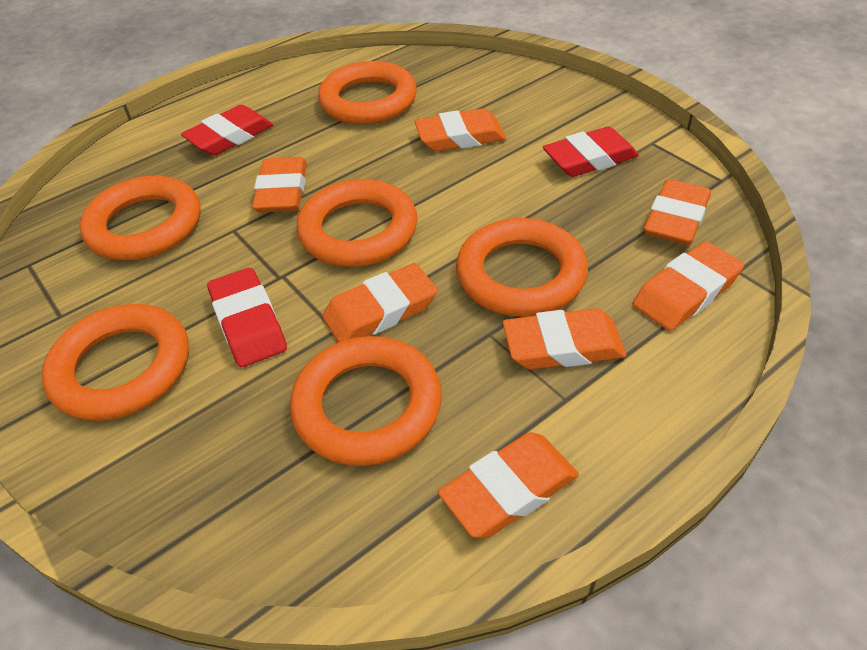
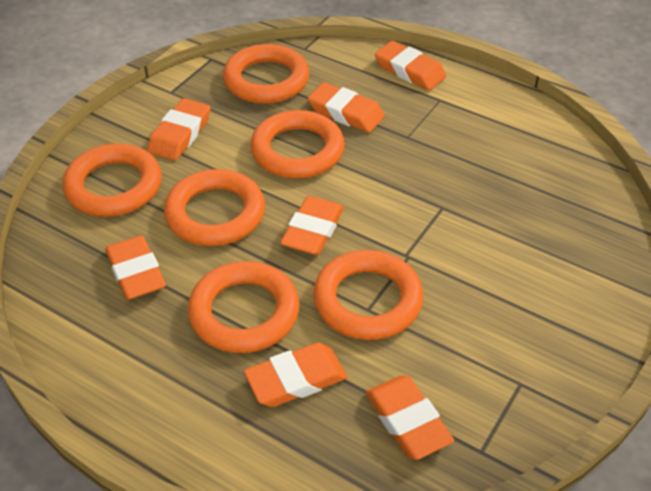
red eraser: [181,105,273,155] [207,268,287,367] [543,127,639,177] = 3 -> none = 0

